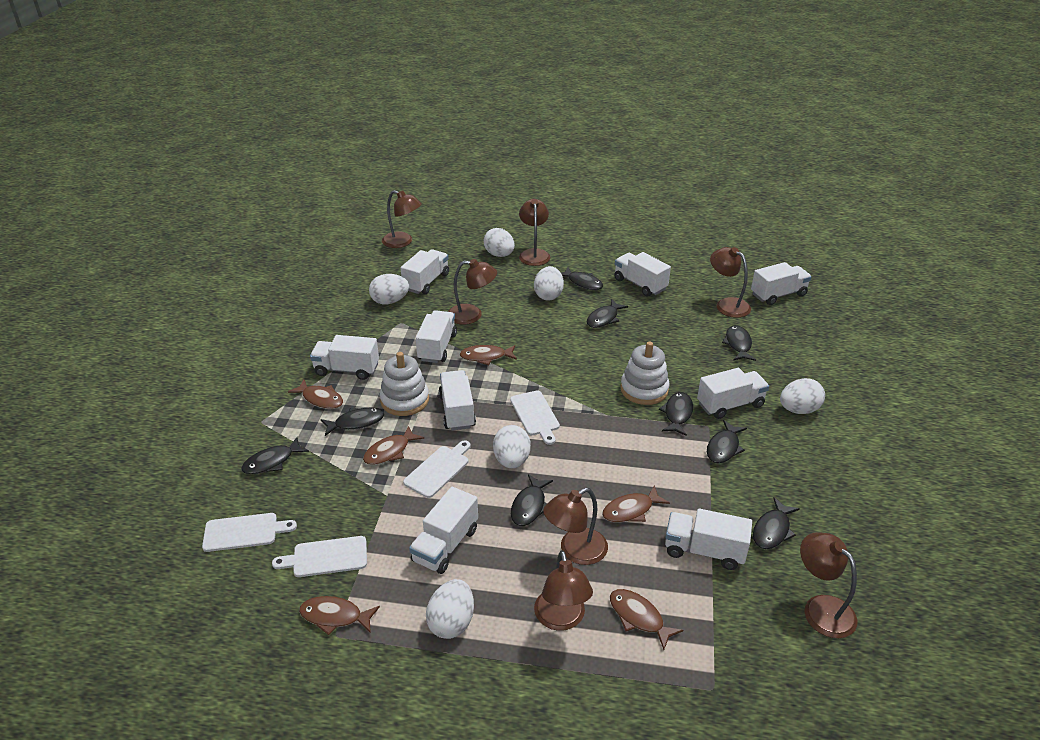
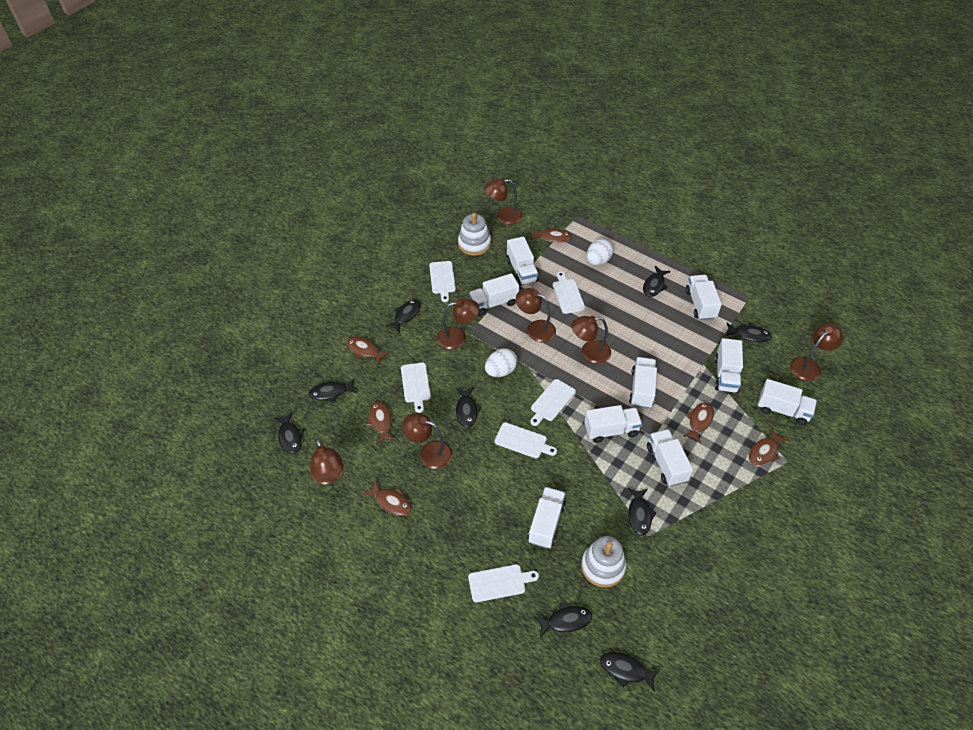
white cutting board: [202,513,297,552] [272,536,367,577] [403,440,471,498] [510,391,560,445] = 4 -> [401,362,431,413] [429,261,456,302] [468,564,539,602] [495,422,557,458] [530,379,576,426] [553,272,585,314] = 6
white egg: [369,274,409,304] [426,579,474,639] [483,228,515,257] [493,425,531,468] [534,266,564,301] [780,378,825,414] = 6 -> [485,348,517,377] [587,239,613,265] = 2

